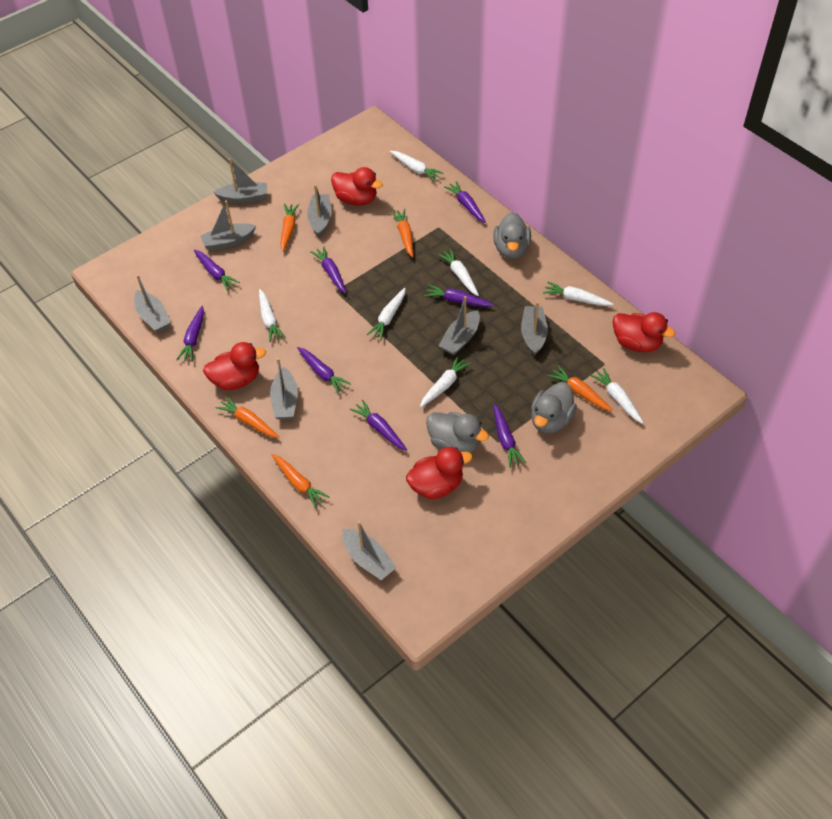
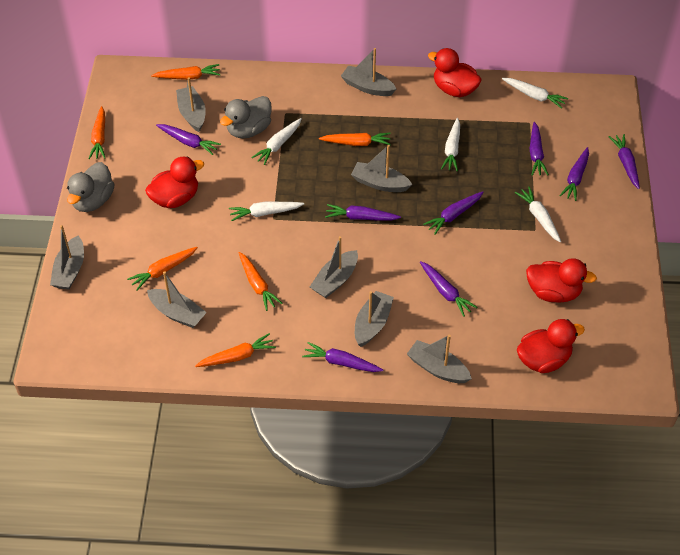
grey duck: [426,412,489,453] [493,212,531,259] [531,382,577,433] = 3 -> [67,162,114,212] [220,96,272,138] = 2
orange carrot: [216,396,279,438] [272,454,329,508] [280,204,299,252] [391,209,413,257] [547,365,613,411] = 5 -> [88,106,105,159] [127,247,198,291] [151,64,221,80] [195,333,276,367] [239,252,283,311] [319,133,391,146] = 6
white carrot: [259,289,286,342] [367,288,406,340] [390,151,443,181] [420,355,472,408] [437,248,479,296] [543,281,614,306] [590,368,644,424] = 7 -> [229,202,304,221] [251,118,302,165] [441,118,460,171] [502,78,568,109] [515,187,561,243] = 5

